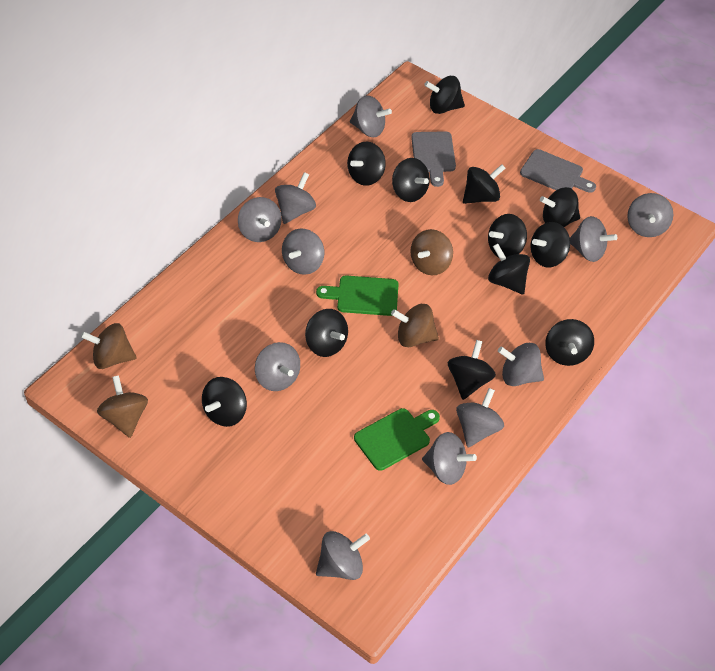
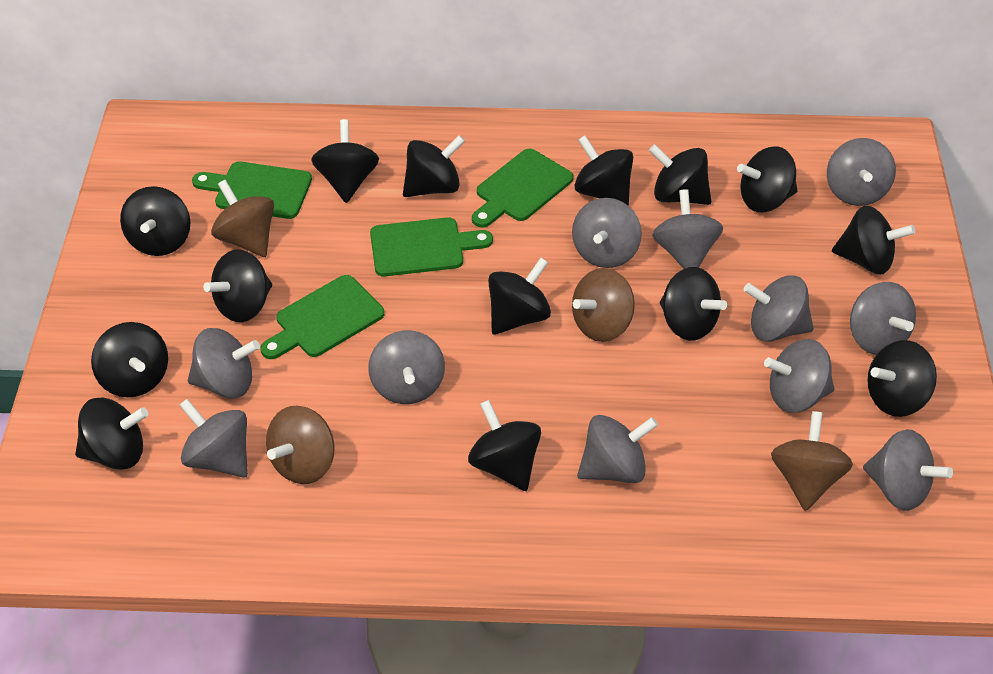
black spinning top: [202,377,247,427] [305,309,348,357] [347,142,386,186] [392,158,430,202] [424,76,465,114] [448,340,496,400] [463,164,505,204] [488,214,527,257] [488,243,530,295] [530,222,570,268] [540,187,580,227] [545,319,594,366] = 12 -> [75,398,148,470] [91,322,168,397] [120,186,190,256] [203,249,272,322] [311,119,379,203] [403,135,465,197] [468,400,541,491] [488,258,551,335] [574,135,633,206] [649,144,712,205] [660,267,727,341] [737,146,797,212] [832,206,915,274] [867,340,937,417] = 14
green cutting board: [316,276,398,316] [354,408,440,471] = 2 -> [192,161,312,219] [260,275,384,359] [370,218,493,276] [472,149,574,228] = 4
grey cutting board: [411,131,456,187] [520,149,596,193] = 2 -> none = 0

